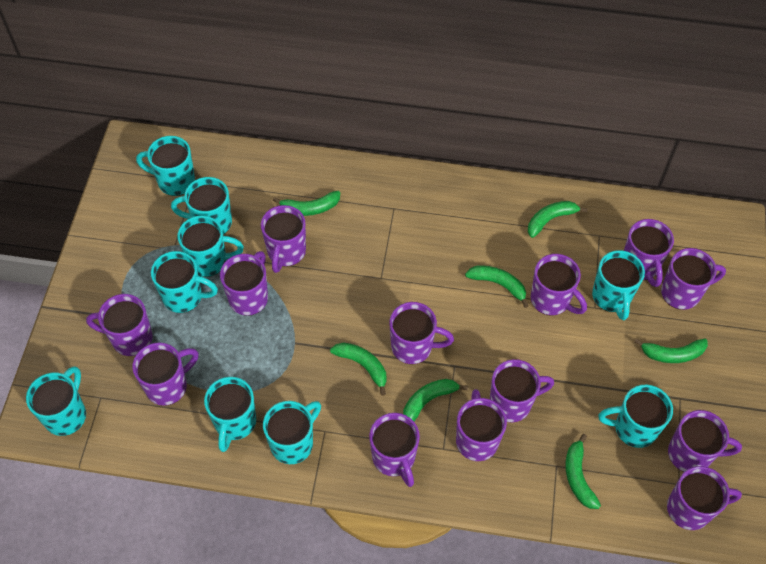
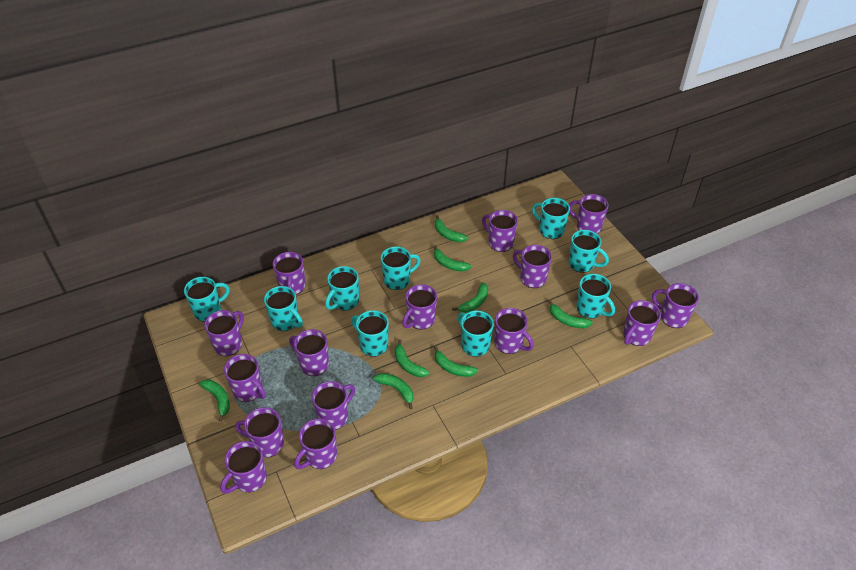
green banana: [273,191,340,216] [330,343,387,396] [403,379,468,421] [465,266,529,308] [528,201,588,238] [565,434,601,509] [634,338,708,363] = 7 -> [199,380,230,422] [373,373,413,409] [394,339,429,377] [434,245,471,272] [434,346,478,377] [435,215,468,242] [452,282,488,312] [548,300,593,328] = 8
purple mug: [86,294,153,356] [132,343,198,406] [220,251,268,316] [261,205,306,273] [369,413,420,487] [389,302,454,364] [456,389,507,461] [490,359,554,422] [531,254,587,316] [624,219,674,287] [661,248,726,310] [667,466,742,530] [668,410,742,472] = 13 -> [204,310,244,356] [220,441,267,493] [224,354,266,402] [235,407,284,457] [272,252,306,295] [289,329,329,376] [294,419,337,469] [312,381,355,430] [402,284,437,330] [482,210,518,252] [494,308,534,354] [513,245,552,288] [569,194,608,234] [623,300,661,346] [652,283,699,328] = 15

